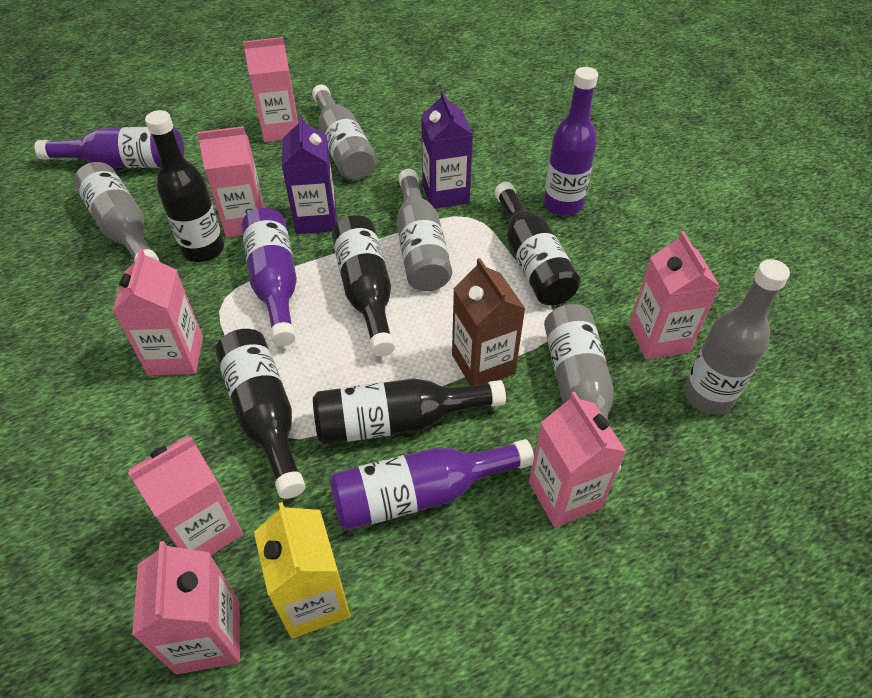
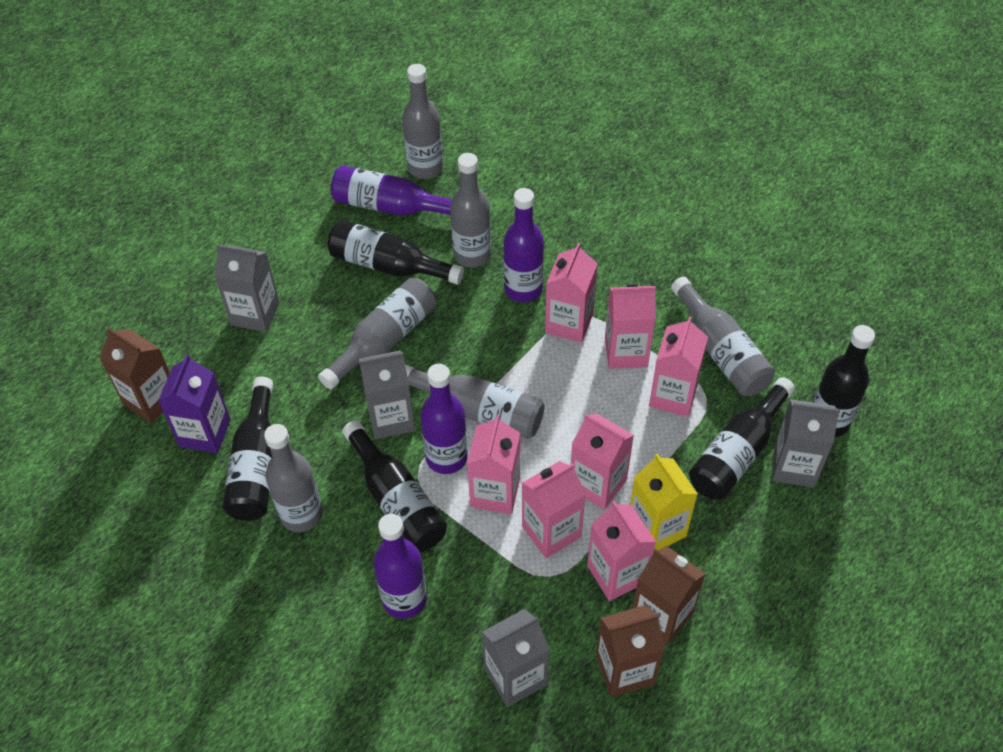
brown carton: [452,258,526,386] = 1 -> [99,327,170,424] [596,605,665,698] [632,546,705,645] = 3
grey bottle: [74,162,159,262] [312,85,376,180] [396,169,452,291] [544,304,621,473] [684,259,790,415] = 5 -> [264,424,323,532] [318,278,436,389] [402,64,443,179] [405,365,544,439] [450,153,491,268] [671,277,775,396] = 6
grey carton: none = 0 -> [214,244,280,332] [359,350,415,439] [482,609,550,707] [772,399,840,487] = 4
purple carton: [282,115,337,234] [421,90,473,209] = 2 -> [158,354,231,453] = 1

